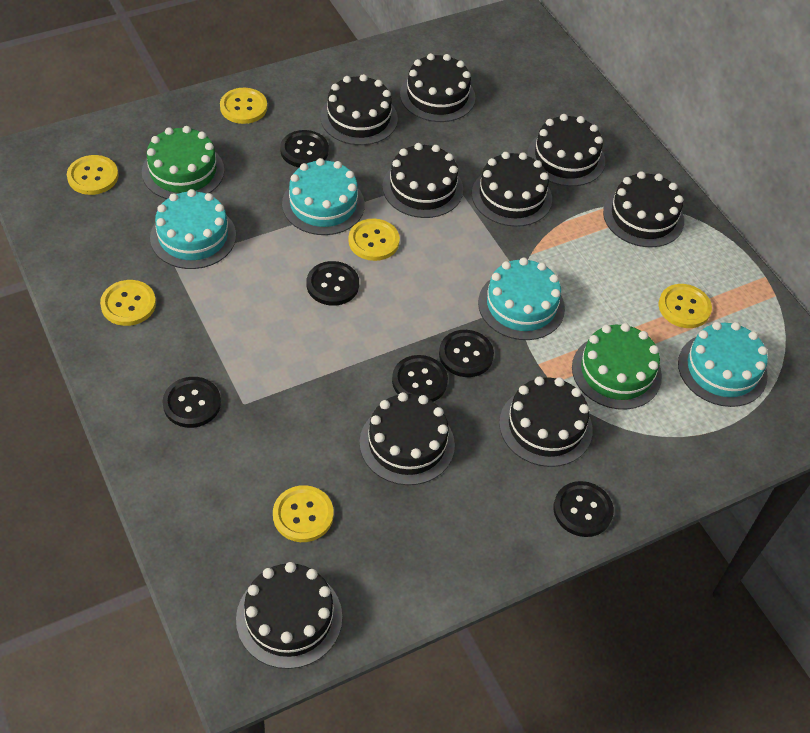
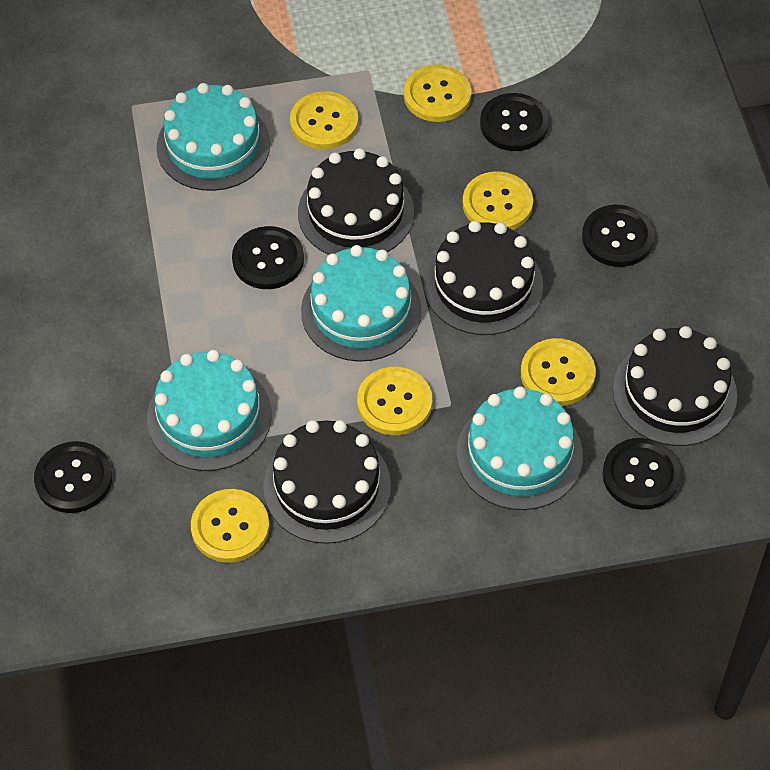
black button: [162,377,221,428] [280,130,329,168] [307,261,359,306] [392,355,448,402] [439,330,494,377] [553,481,614,537] = 6 -> [34,441,112,513] [232,226,304,289] [480,93,549,151] [582,205,654,267] [602,438,681,510] = 5
black cake: [236,562,342,669] [320,74,398,145] [360,392,455,485] [382,143,463,218] [400,53,475,122] [472,152,552,227] [499,376,593,467] [527,114,605,186] [603,171,684,247] = 9 -> [263,420,391,544] [298,148,414,255] [424,221,543,335] [613,326,737,446] = 4
green cake: [142,126,224,199] [572,323,662,410] = 2 -> none = 0

